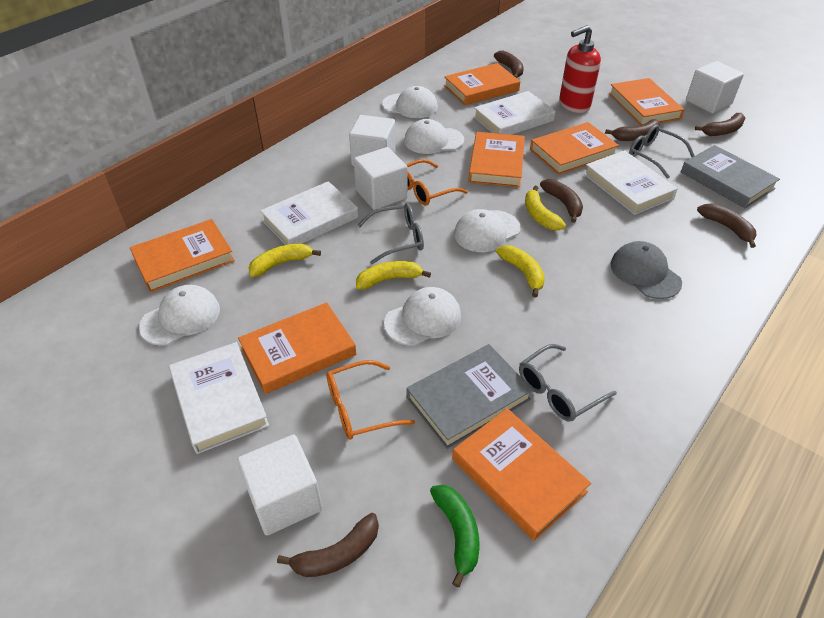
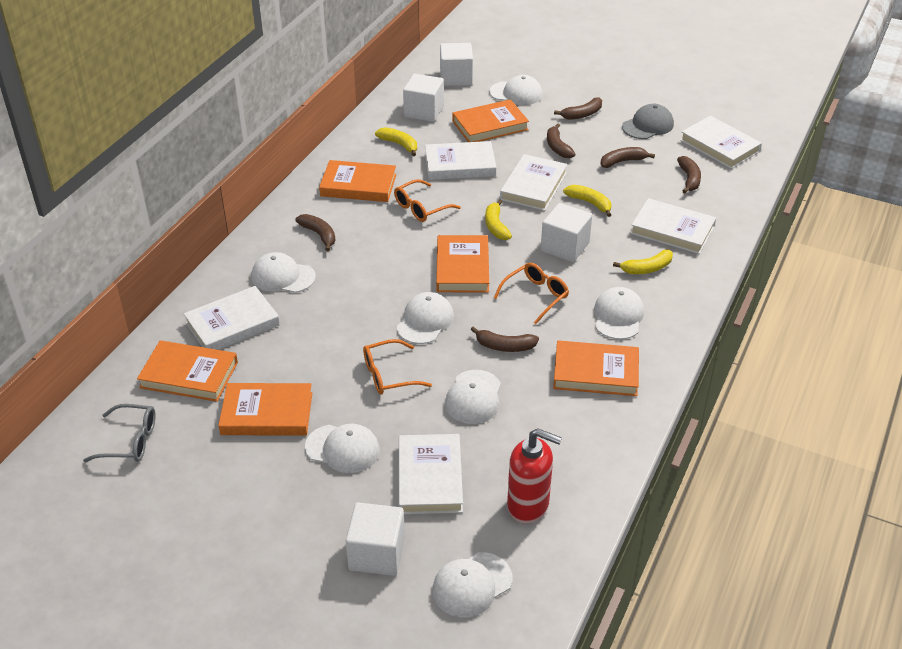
green banana: [430,485,479,587] = 1 -> none = 0
grey book: [406,344,533,449] [681,145,780,208] = 2 -> none = 0
grey glasses: [358,203,424,264] [519,344,617,422] [629,125,695,179] = 3 -> [83,404,156,462] = 1
orange book: [130,219,235,293] [238,302,356,394] [444,63,520,105] [452,408,591,541] [468,132,525,187] [530,122,619,175] [609,78,684,125] = 7 -> [137,340,238,402] [218,383,312,436] [319,160,396,202] [436,235,489,293] [452,99,529,142] [553,340,639,396] = 6
orange glasses: [326,360,415,440] [406,159,468,205] = 2 -> [363,339,432,395] [394,179,461,222] [494,263,569,324] = 3
white book: [169,342,269,454] [260,181,359,245] [473,91,556,135] [584,150,678,215] = 4 -> [184,286,280,350] [399,434,463,514] [425,141,496,180] [500,154,568,211] [630,198,716,254] [680,116,762,169] = 6
white cap: [139,285,220,345] [382,86,438,118] [384,287,461,346] [404,119,464,154] [454,209,520,252] = 5 -> [252,252,316,293] [305,424,380,473] [397,292,454,344] [433,552,512,618] [445,370,501,424] [489,75,543,105] [594,287,644,339] = 7

